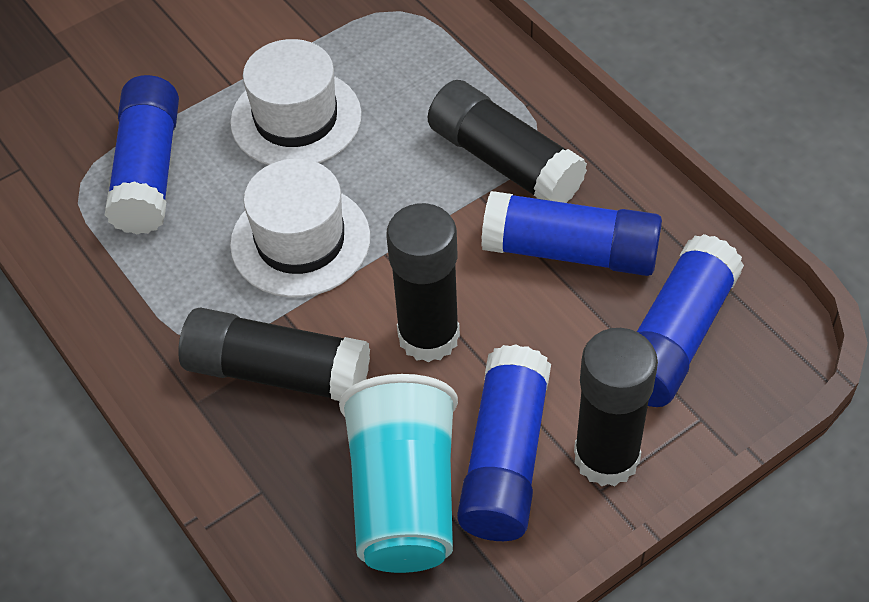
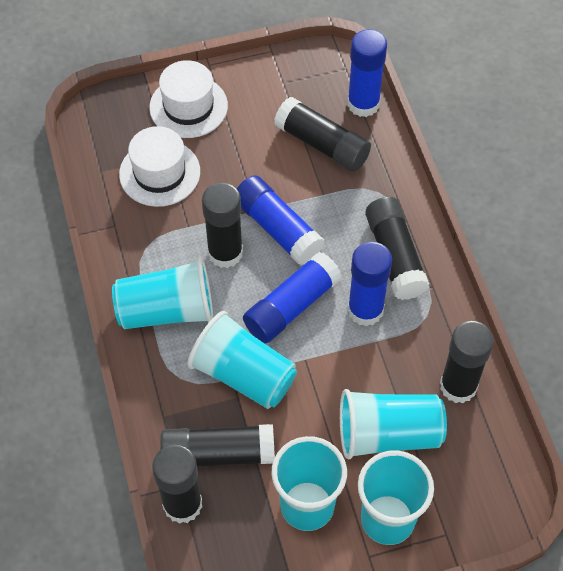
black glue stick: [178,307,370,401] [386,203,460,362] [428,80,587,203] [574,328,658,486] = 4 -> [152,445,202,524] [160,424,275,467] [202,183,243,268] [274,97,371,172] [365,197,429,300] [440,321,494,403] = 6
turquoise cup: [339,374,458,573] = 1 -> [112,258,213,329] [188,311,297,409] [271,436,347,531] [340,389,447,459] [358,450,434,545] = 5

